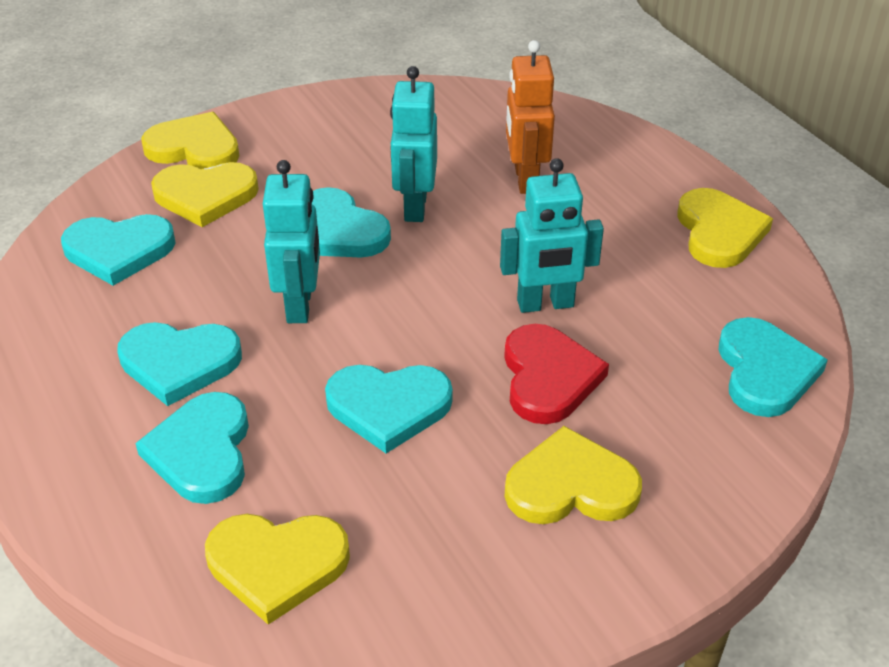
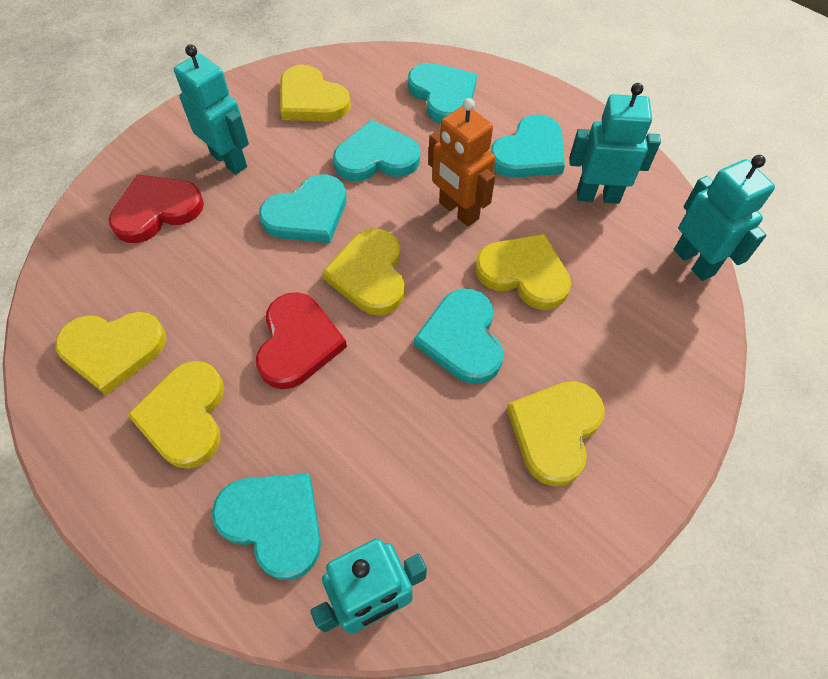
red heart: [504,324,609,424] = 1 -> [109,174,204,243] [256,292,347,389] = 2
turquoise robot: [263,160,320,323] [390,66,437,222] [500,158,604,313] = 3 -> [174,44,249,175] [310,538,427,634] [569,83,661,204] [674,155,775,281] = 4
yellow heart: [141,112,240,169] [151,162,259,227] [205,514,350,625] [505,426,642,524] [677,188,773,268] = 5 -> [55,312,166,395] [127,361,224,469] [280,65,351,121] [322,228,405,315] [475,234,571,310] [507,381,605,486] = 6

